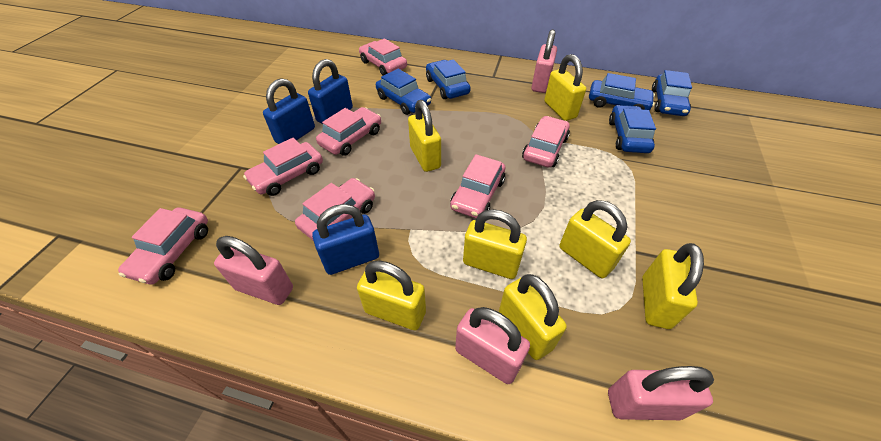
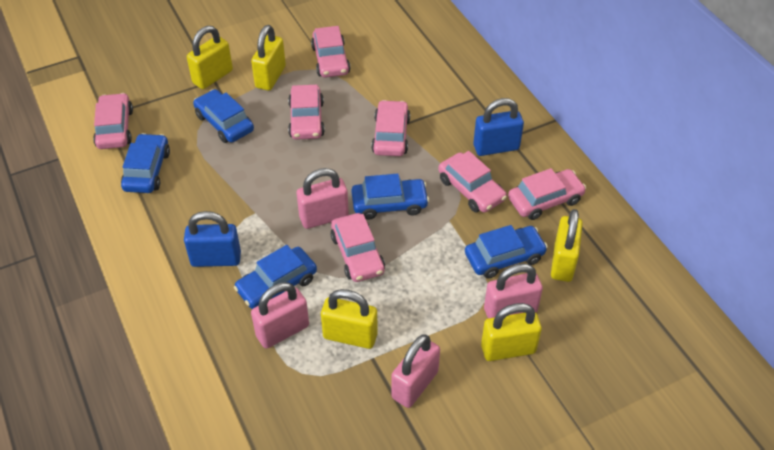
blue padlock: [263,78,315,144] [308,59,353,124] [312,204,379,275] = 3 -> [184,211,241,267] [473,98,524,156] = 2
yellow padlock: [357,260,426,330] [408,100,441,172] [463,209,527,279] [499,274,567,360] [544,54,586,121] [559,200,631,278] [642,243,704,329] = 7 -> [187,26,233,89] [251,25,286,91] [321,289,378,349] [481,303,542,361] [551,209,583,282] = 5

